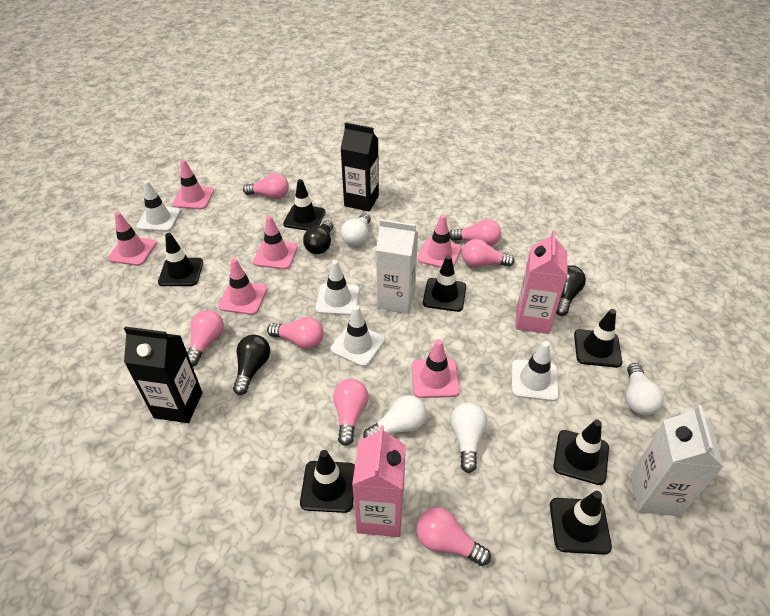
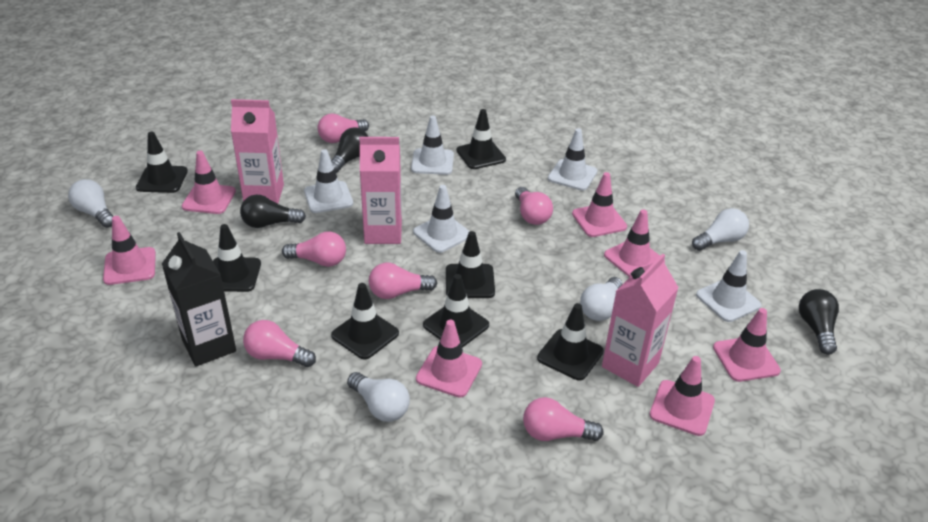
black carton: [124,327,203,423] [340,123,379,212] = 2 -> [162,232,236,367] = 1
pink carton: [352,425,406,537] [516,230,568,334] = 2 -> [231,99,284,204] [359,137,402,244] [602,254,679,387] = 3
pink light bulb: [187,310,224,366] [243,173,289,199] [267,317,324,349] [333,379,368,446] [417,508,491,566] [449,219,501,246] [462,239,515,267] = 7 -> [243,320,316,367] [282,232,346,267] [317,113,369,143] [369,263,437,299] [515,187,553,225] [523,397,604,441] = 6
pink traffic cone: [108,212,157,266] [173,159,214,209] [218,258,267,315] [253,215,298,269] [412,339,460,398] [417,215,462,268] = 6 -> [103,216,156,285] [182,151,236,214] [416,320,482,398] [572,172,627,237] [604,209,665,277] [650,356,715,436] [713,308,781,382] = 7
white carton: [376,219,418,314] [631,405,723,517] = 2 -> none = 0
white traffic cone: [137,180,181,232] [316,260,360,316] [330,305,385,367] [512,341,559,401] = 4 -> [304,149,353,213] [411,116,454,175] [413,185,470,253] [548,129,597,191] [696,250,761,322] = 5

